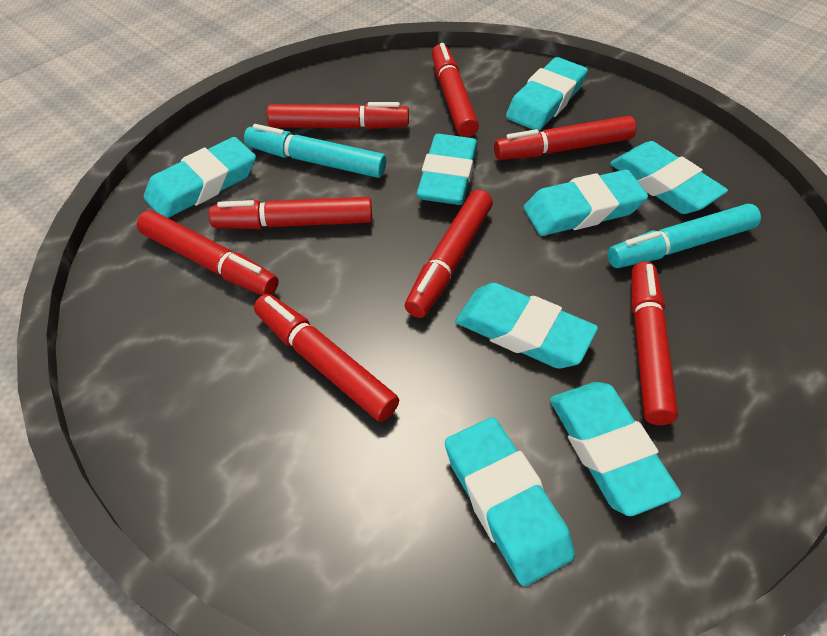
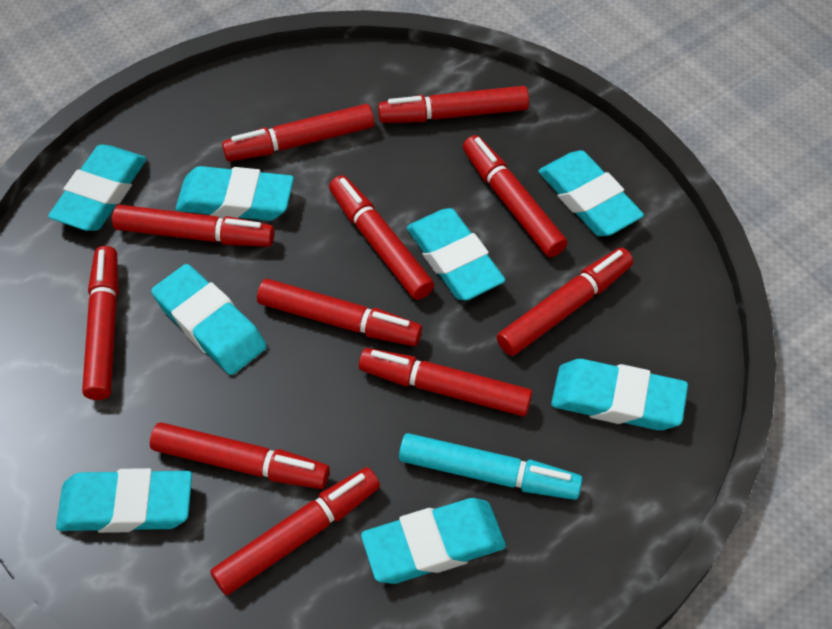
red marker: [137,210,278,295] [209,197,372,229] [254,294,399,422] [267,102,409,129] [405,190,493,318] [432,43,479,137] [494,116,636,160] [631,261,678,425] = 8 -> [82,246,119,400] [112,205,275,247] [150,422,330,489] [210,467,380,595] [222,104,374,162] [257,279,422,346] [329,175,434,300] [359,348,532,416] [378,86,529,123] [463,135,567,257] [497,247,633,356] = 11
turquoise marker: [244,124,386,178] [608,204,761,268] = 2 -> [399,433,583,500] = 1

